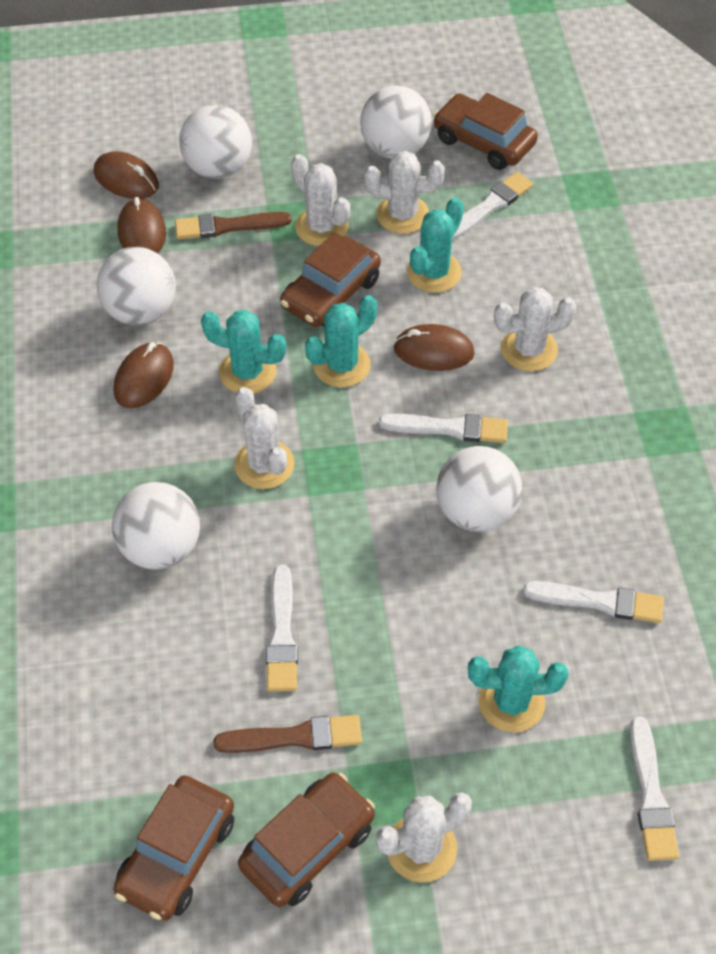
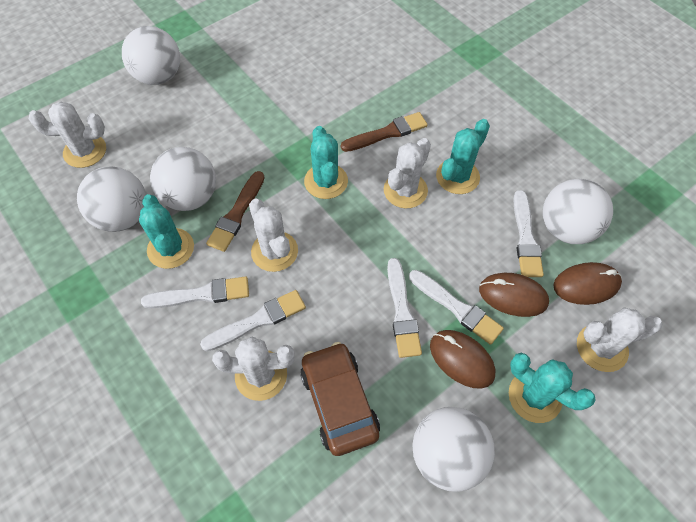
brown car: [113,775,234,921] [238,772,375,907] [280,232,381,327] [433,93,538,170] = 4 -> [300,342,380,456] = 1
brown mouse: [94,151,159,199] [114,342,174,408] [118,197,166,253] [393,324,475,371] = 4 -> [430,330,495,389] [479,273,549,317] [553,262,622,305] = 3

